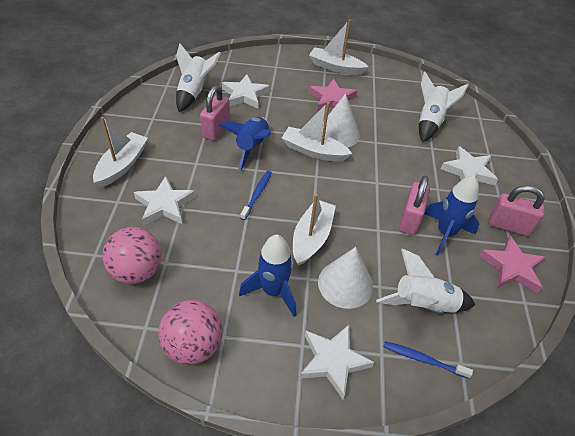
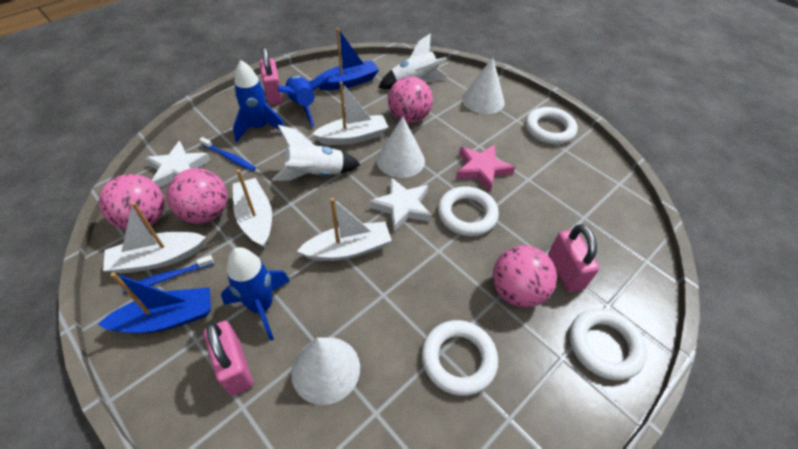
blue boat: none = 0 -> [98,272,211,333] [315,28,379,90] = 2
pink ball: [102,227,162,284] [158,300,223,365] = 2 -> [99,174,165,230] [167,168,227,224] [388,76,433,123] [493,245,557,308] = 4
pink star: [309,79,357,111] [479,236,546,293] = 2 -> [456,144,515,192] = 1
white cone: [318,247,373,309] [322,93,360,148] = 2 -> [291,337,360,405] [377,117,425,178] [462,57,505,114] = 3
white ring: none = 0 -> [422,320,498,396] [438,186,499,236] [526,107,578,145] [570,308,647,380] = 4
white rocket: [176,43,221,112] [376,249,475,313] [419,72,469,142] = 3 -> [272,125,361,181] [379,33,448,89] = 2
white star: [134,176,195,226] [222,74,270,109] [299,325,374,399] [441,146,498,186] = 4 -> [145,141,211,188] [369,177,432,232] = 2

